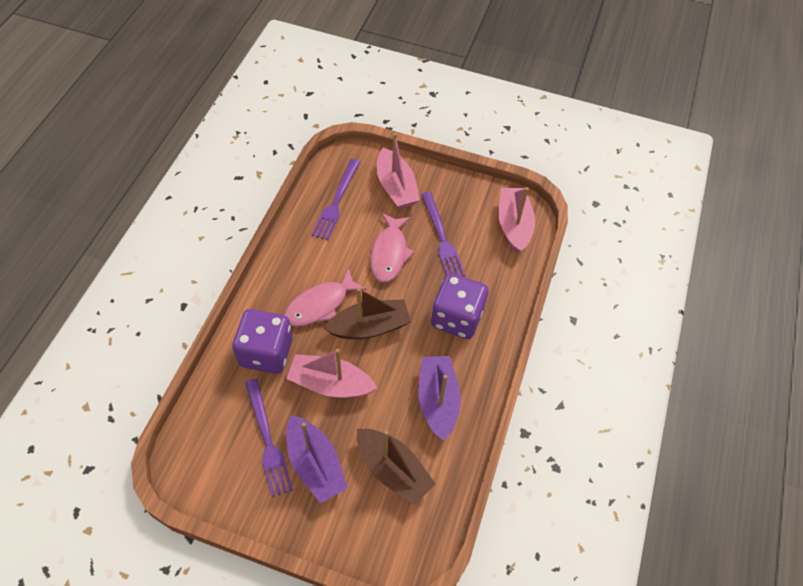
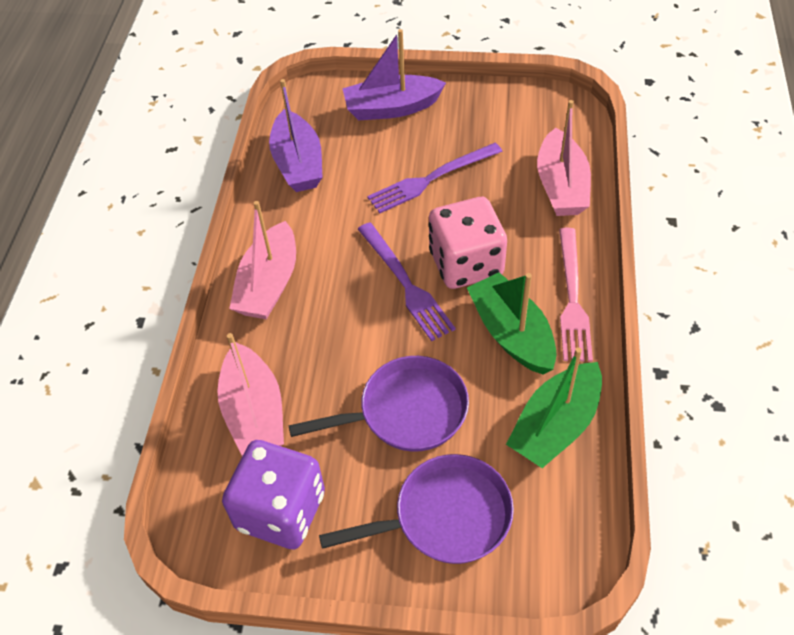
brown boat: [324,288,411,339] [357,429,436,505] = 2 -> none = 0
green boat: none = 0 -> [467,272,557,375] [506,347,602,468] = 2
pink dice: none = 0 -> [429,197,507,289] = 1
pink fish: [283,268,367,327] [370,213,414,283] = 2 -> none = 0
pink fork: none = 0 -> [559,228,593,362] = 1
purple dice: [233,309,293,374] [431,273,488,339] = 2 -> [222,440,325,550] = 1
purple fork: [245,379,293,497] [311,159,360,240] [421,192,466,276] = 3 -> [358,222,456,341] [367,143,502,213] = 2
purple pan: none = 0 -> [288,356,469,452] [319,454,514,564] = 2

